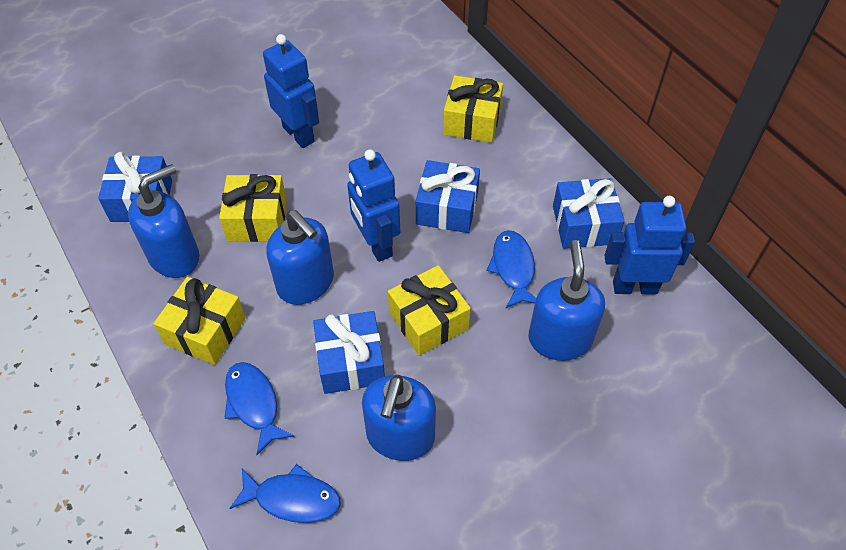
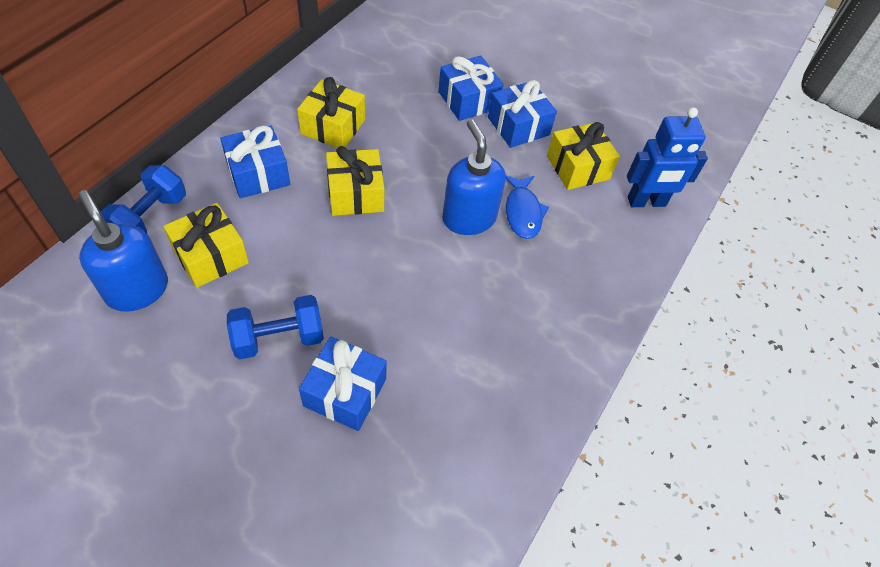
blue dumbbell: none = 0 -> [101,165,186,234] [227,295,324,359] = 2
blue fish: [224,362,294,455] [229,464,341,523] [487,230,536,308] = 3 -> [506,175,549,239] = 1
blue robot: [263,34,319,148] [347,149,400,262] [604,196,695,294] = 3 -> [627,107,708,207] = 1
blue soap dispenser: [128,164,199,278] [266,210,334,305] [362,375,436,461] [528,240,605,361] = 4 -> [78,190,168,312] [442,119,506,235] = 2

